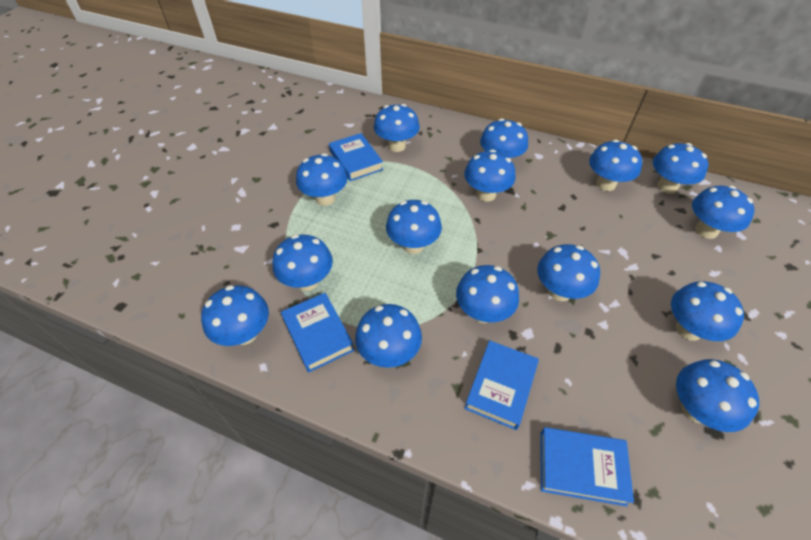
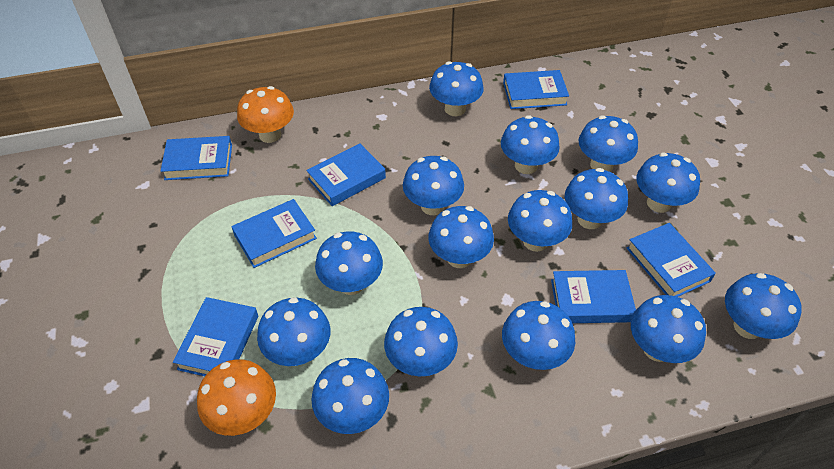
blue book: [281,293,354,372] [329,133,383,181] [465,340,539,430] [540,427,634,506] = 4 -> [161,136,232,180] [173,297,258,376] [231,199,317,268] [306,143,386,206] [503,70,569,109] [551,270,636,323] [627,223,716,297] = 7
orange mushroom: none = 0 -> [197,359,276,436] [237,86,294,143] = 2

